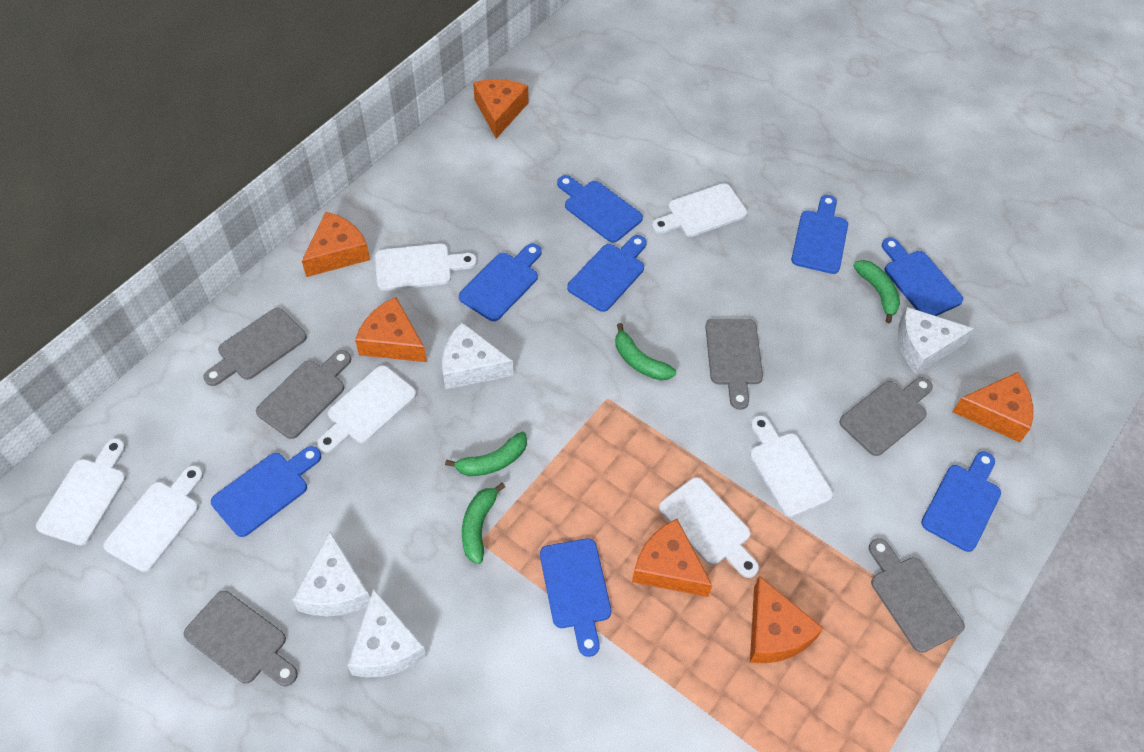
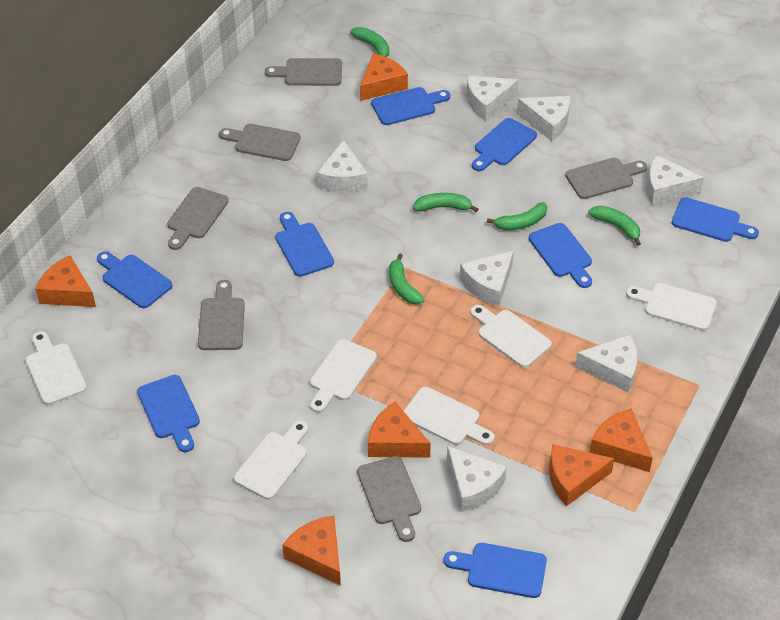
green banana: [445,431,527,476] [462,483,505,564] [616,323,676,380] [853,260,900,323] = 4 -> [350,27,389,57] [389,253,424,304] [413,193,478,212] [487,202,547,230] [588,206,641,246] = 5
white cheese: [292,531,370,616] [347,588,427,677] [442,322,513,389] [898,307,974,374] = 4 -> [317,140,367,192] [447,446,507,512] [460,251,514,306] [467,76,518,121] [517,96,570,141] [575,335,637,392] [647,155,704,205] = 7
white cutting board: [36,438,126,546] [103,465,203,572] [317,365,416,453] [375,243,477,291] [652,183,747,237] [659,477,759,578] [750,415,833,517] = 7 -> [25,331,87,405] [234,421,308,500] [310,339,377,413] [404,387,494,445] [470,305,552,368] [626,283,717,331] = 6

